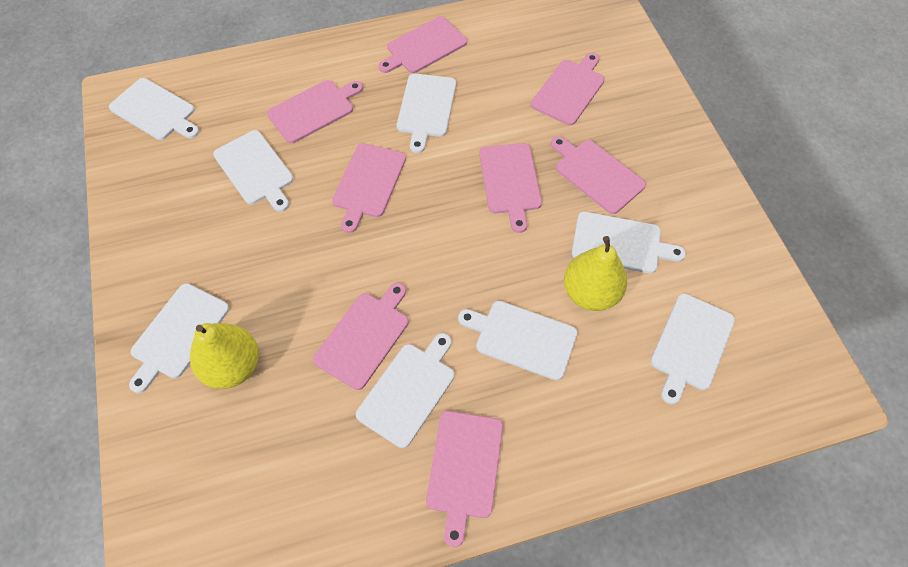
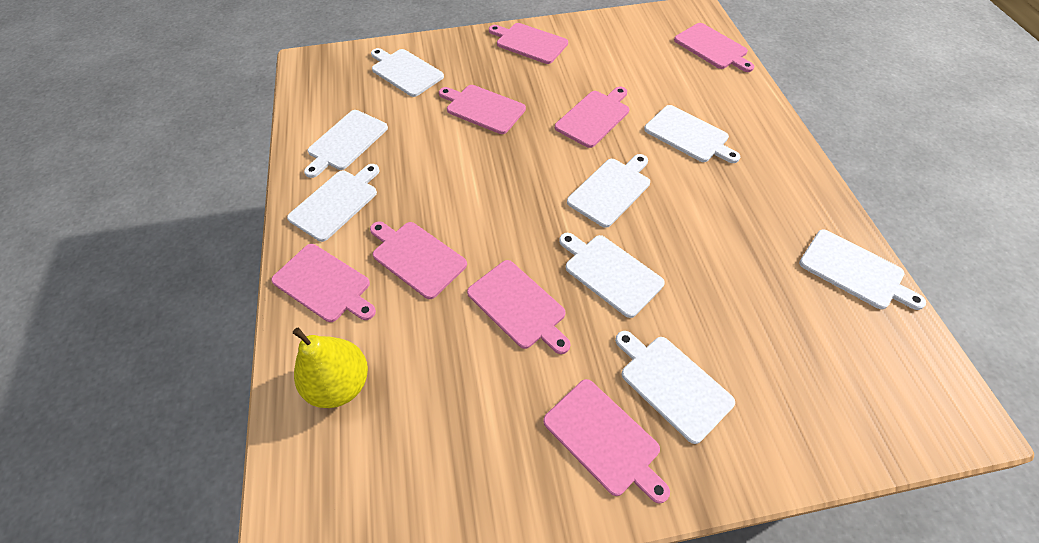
yellow pear: [190,323,259,389] [564,236,627,311] = 2 -> [293,328,368,408] = 1

